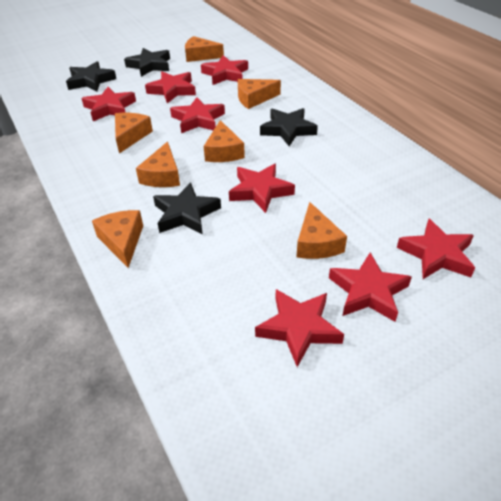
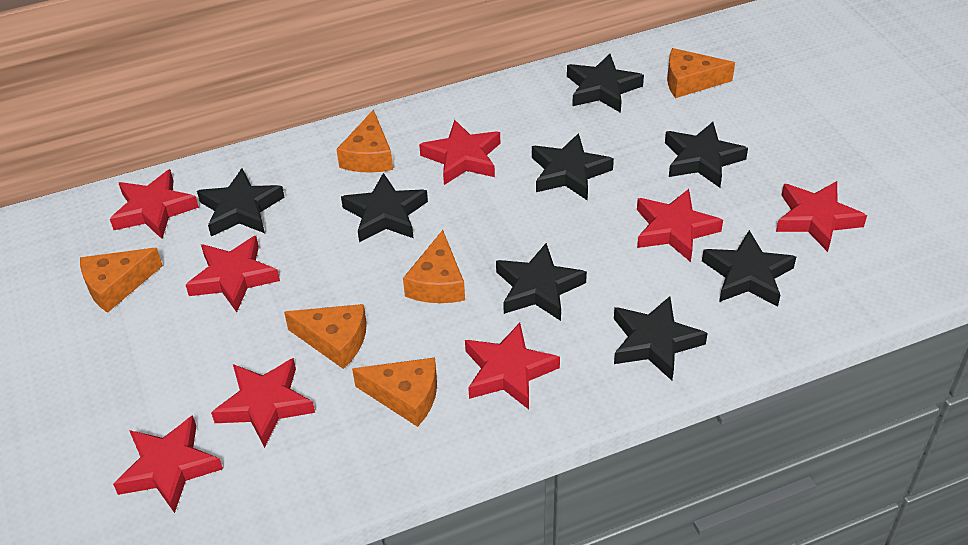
black star: [66,61,116,92] [124,48,170,77] [153,182,221,235] [260,108,318,146] = 4 -> [197,168,285,236] [341,173,428,242] [496,243,587,321] [532,133,614,201] [567,54,644,113] [614,296,708,381] [665,122,748,188] [702,230,796,307] = 8
orange cheese: [92,210,143,268] [115,113,153,153] [136,142,180,187] [185,36,224,62] [204,120,245,162] [238,79,281,109] [297,202,347,259] = 7 -> [80,248,163,313] [284,304,367,369] [336,109,393,173] [352,358,437,427] [403,230,465,303] [667,48,735,98] = 6

